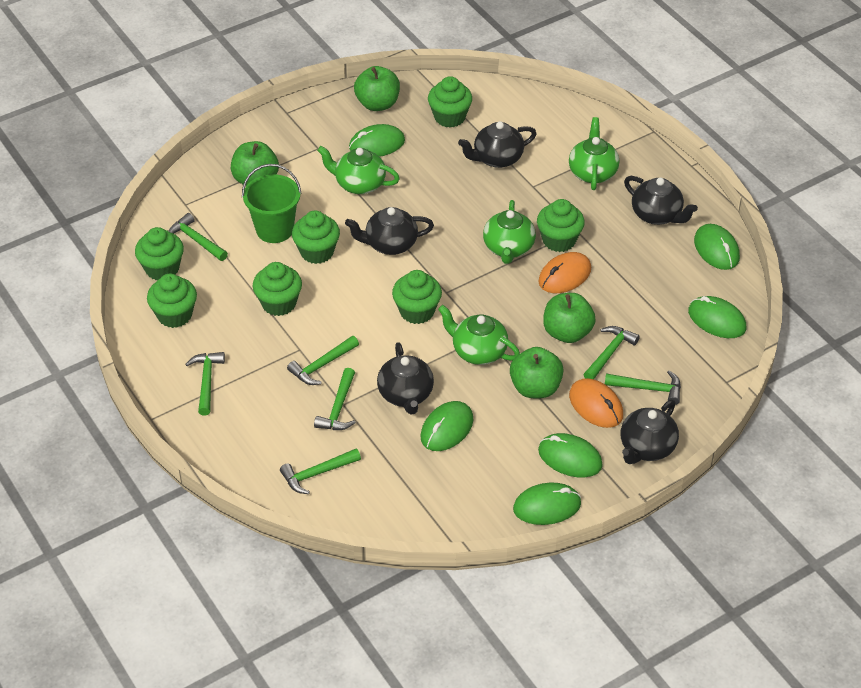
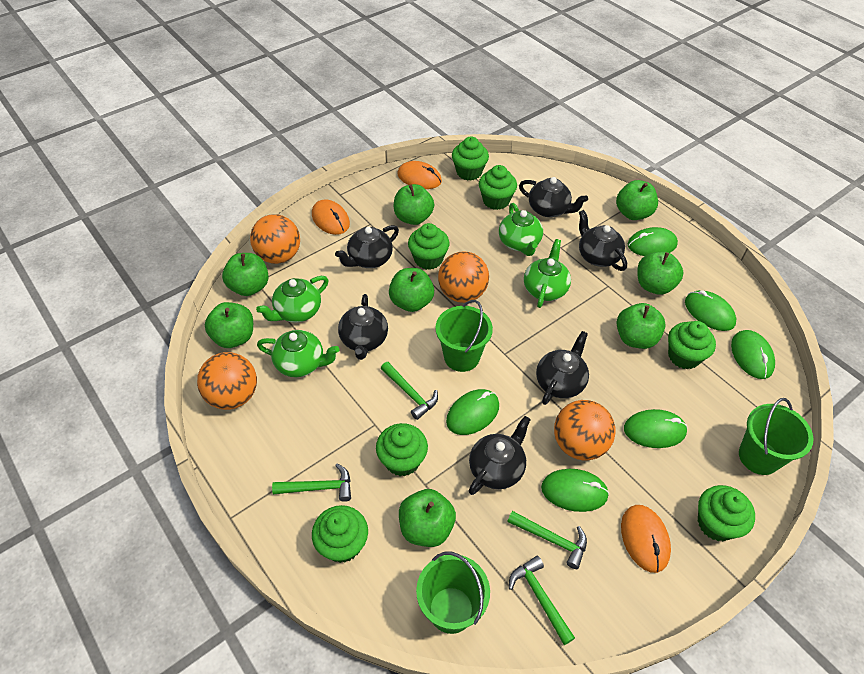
black teapot: [345,207,434,255] [377,342,434,415] [458,121,537,168] [621,399,679,464] [624,176,698,225] = 5 -> [335,225,399,268] [338,294,388,360] [469,416,531,495] [519,177,588,217] [536,331,589,405] [579,210,627,271] = 6
green apple: [231,141,279,186] [354,66,400,111] [510,347,564,398] [543,293,596,343] = 4 -> [205,302,253,348] [222,253,269,296] [389,268,434,312] [394,184,434,225] [399,489,456,547] [616,180,658,220] [617,303,666,349] [638,251,683,295] = 8
green bucket: [242,164,302,243] = 1 -> [416,552,490,634] [435,300,493,372] [739,398,813,475] = 3
green hammer: [169,213,228,261] [185,352,225,415] [280,448,361,494] [287,336,359,385] [314,368,356,430] [583,326,640,379] [605,370,681,405] = 7 -> [272,463,351,502] [381,362,438,420] [507,511,587,569] [509,556,575,645] = 4
orange ball: none = 0 -> [197,352,257,410] [250,214,300,264] [438,251,489,303] [554,400,616,460] = 4
orange mouse: [538,252,591,293] [569,378,623,428] = 2 -> [312,200,350,235] [397,161,442,189] [621,505,671,573] = 3

